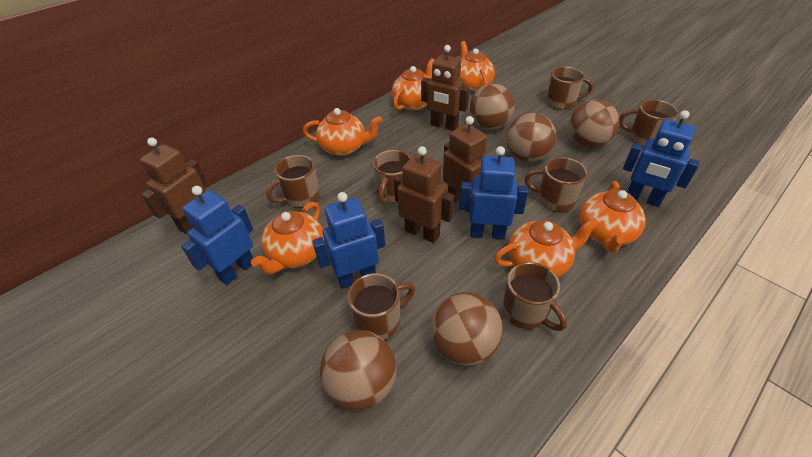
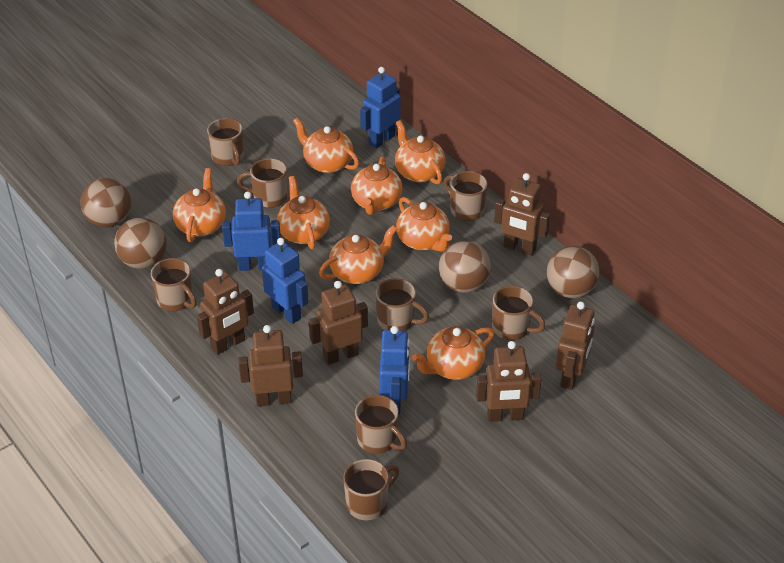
brown ball: [320,330,397,410] [430,292,503,366] [470,84,515,129] [506,113,556,162] [569,100,620,148] = 5 -> [80,178,131,227] [114,218,167,269] [439,241,491,293] [547,246,600,298] = 4
brown mug: [266,155,320,207] [348,273,415,339] [373,150,411,204] [503,262,567,331] [525,157,587,211] [546,67,593,110] [619,100,678,146] = 7 -> [151,258,197,311] [207,118,244,166] [237,158,287,208] [343,459,399,520] [355,395,407,454] [376,278,429,331] [444,171,487,221] [492,286,545,340] = 8
brown robot: [140,137,207,234] [394,146,455,243] [421,45,470,131] [443,116,487,213] = 4 -> [197,269,254,355] [238,325,303,407] [309,281,368,365] [476,341,542,422] [494,173,550,256] [556,302,595,390] = 6
orange teapot: [251,202,324,275] [303,108,382,156] [392,59,435,111] [459,41,495,92] [494,218,599,277] [579,181,646,253] = 6 -> [173,168,226,242] [277,176,330,249] [293,118,359,173] [319,225,397,284] [351,157,403,215] [395,120,445,184] [396,197,452,252] [412,326,494,380] = 8

